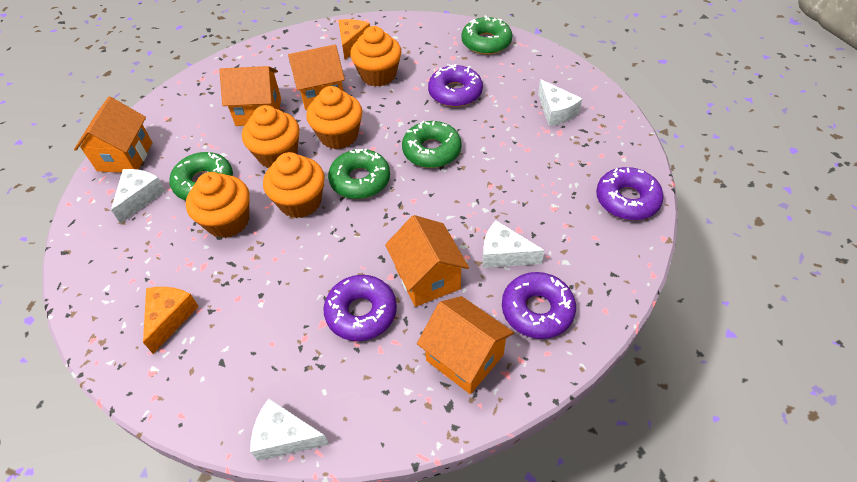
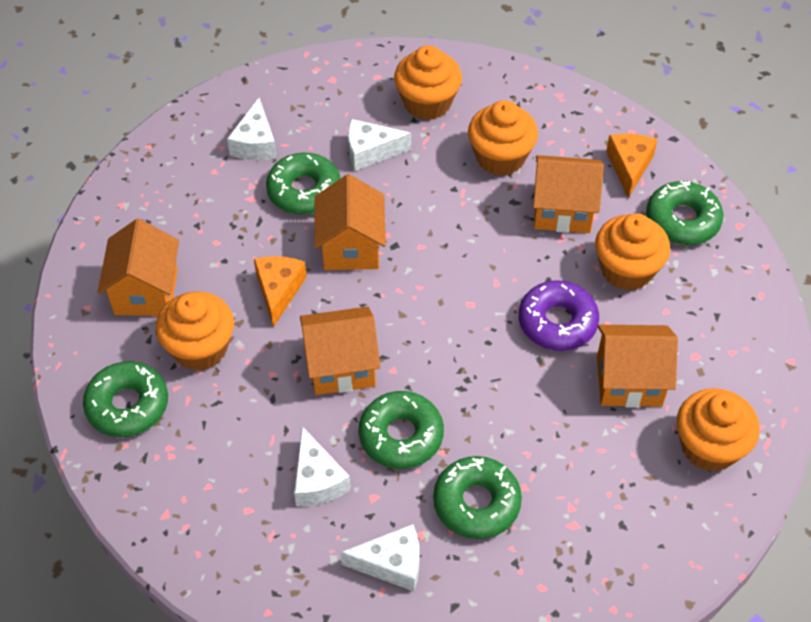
green donut: [169,152,233,200] [328,149,390,199] [402,121,462,168] [461,15,512,55] = 4 -> [83,361,168,437] [266,153,341,215] [359,391,444,469] [433,456,522,539] [646,181,723,245] = 5
purple donut: [323,275,397,341] [428,64,483,107] [502,272,576,339] [596,167,664,220] = 4 -> [519,280,599,351] = 1

